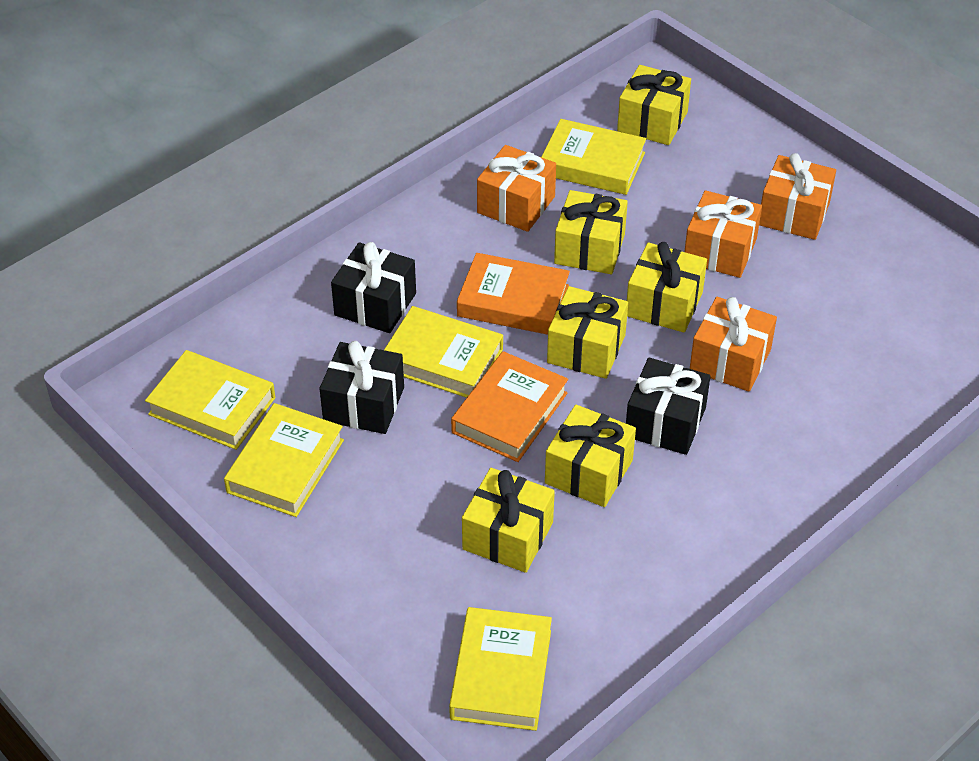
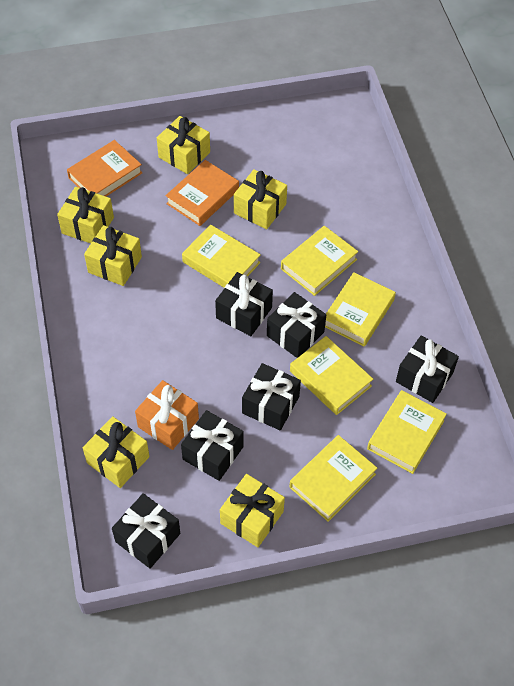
black gift: [320,341,404,434] [331,242,416,333] [626,358,711,455] = 3 -> [112,493,180,569] [181,410,244,481] [215,272,273,336] [242,363,301,431] [267,292,326,358] [396,336,459,403] = 6
orange gift: [477,145,556,232] [684,190,762,278] [690,297,777,392] [759,153,836,240] = 4 -> [135,380,199,450] = 1
yellow book: [145,350,276,450] [224,403,344,517] [384,306,503,398] [449,607,552,731] [542,119,646,195] = 5 -> [182,224,261,288] [281,226,358,296] [289,435,377,522] [290,336,373,415] [325,272,396,347] [367,390,447,474] = 6

